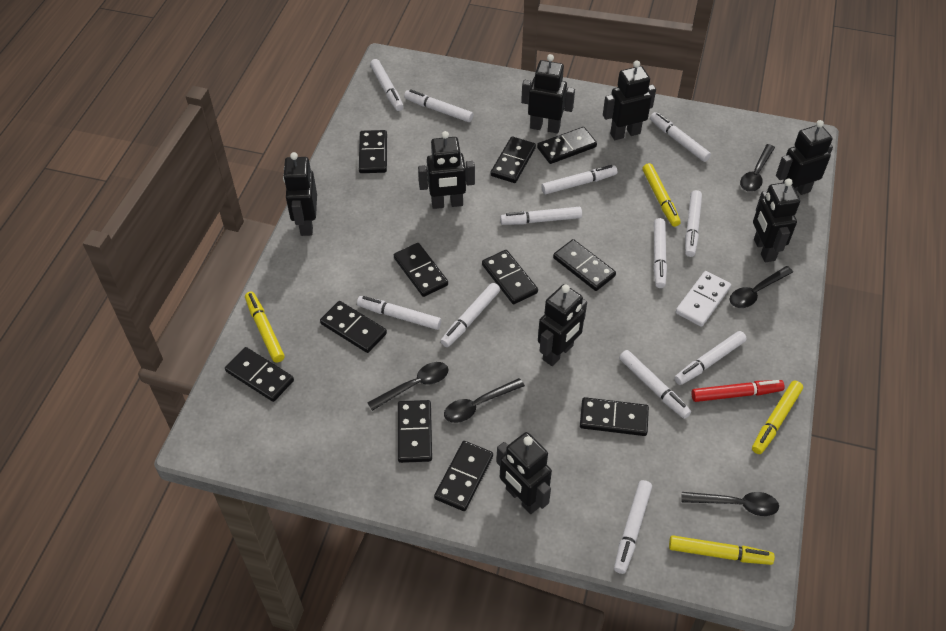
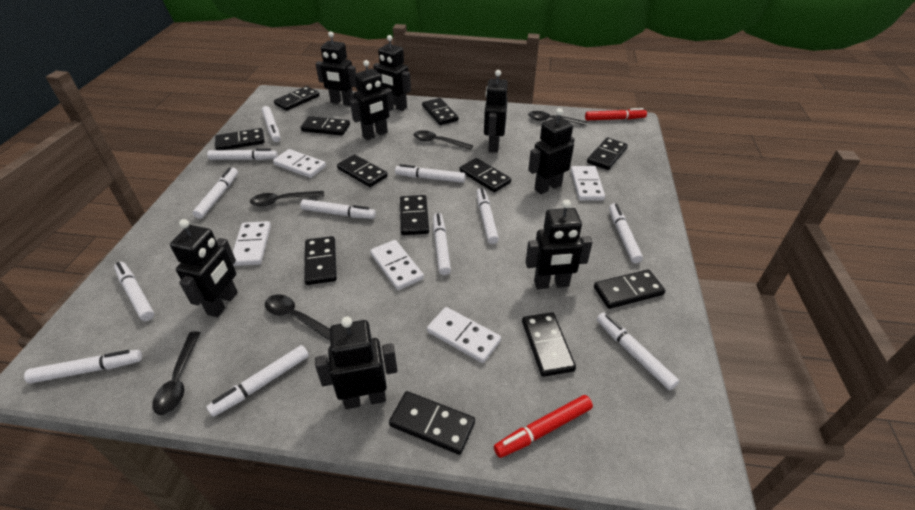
black domino: [225,347,294,402] [320,301,387,353] [359,130,387,173] [394,243,448,297] [398,400,432,463] [434,441,493,511] [482,250,538,304] [491,136,536,183] [537,127,597,164] [553,239,616,291] [580,397,649,436] = 11 -> [215,128,264,150] [274,86,319,111] [301,116,350,136] [304,236,337,285] [337,154,388,187] [389,391,475,455] [400,195,429,235] [422,98,459,125] [460,158,511,193] [522,312,576,377] [587,137,628,170] [594,269,665,309] = 12
red marker: [691,380,785,402] = 1 -> [494,395,593,458] [585,108,647,121] = 2
white domino: [676,271,731,327] = 1 -> [233,221,271,266] [273,149,326,178] [370,240,424,290] [427,307,501,363] [571,166,605,201] = 5
yellow marker: [245,292,285,363] [642,163,681,227] [669,535,775,565] [752,381,803,454] = 4 -> none = 0

